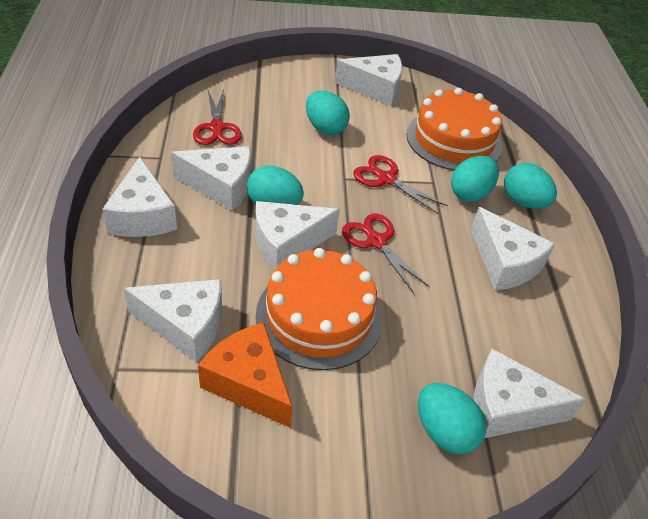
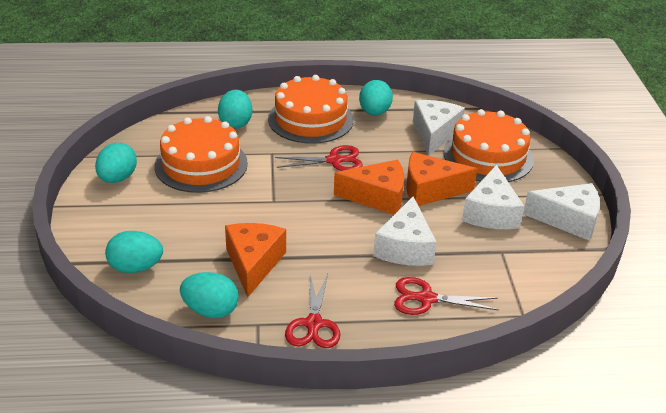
orange cake: [256,248,382,370] [406,88,502,171] = 2 -> [154,116,248,193] [268,75,354,144] [444,109,534,182] = 3
orange cheese: [198,322,293,428] = 1 -> [225,223,286,297] [334,160,404,215] [406,152,477,206] = 3
white cheese: [102,157,177,237] [124,279,222,362] [171,146,251,211] [255,201,340,271] [335,54,402,106] [471,207,555,290] [474,348,586,438] = 7 -> [373,196,437,266] [413,100,465,156] [462,165,524,229] [523,183,600,240] = 4

